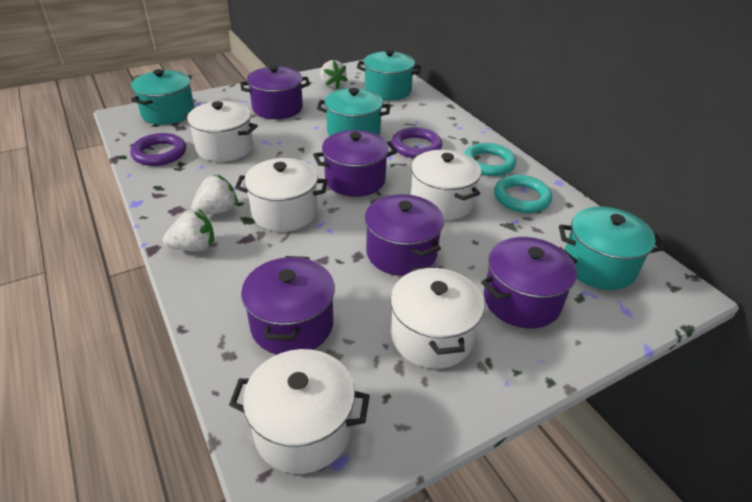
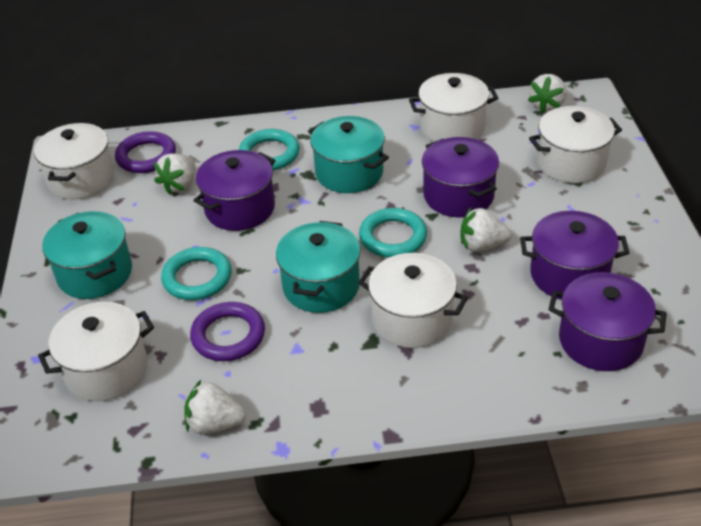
purple pot: [240,65,310,119] [241,256,335,355] [313,130,397,197] [365,194,444,276] [481,237,577,329] = 5 -> [193,150,275,231] [422,137,499,218] [520,211,629,300] [549,272,667,371] = 4
turquoise pot: [131,69,195,125] [317,88,390,136] [357,50,421,100] [559,207,664,290] = 4 -> [42,211,132,299] [276,221,361,313] [308,116,389,193] = 3
turquoise ring: [464,143,516,176] [494,175,552,213] = 2 -> [161,247,232,300] [239,129,300,170] [359,208,427,258] = 3
white strawberry: [163,209,214,251] [191,175,238,215] [320,60,348,90] = 3 -> [154,153,195,195] [185,380,246,434] [460,208,512,252] [528,74,566,113] = 4

